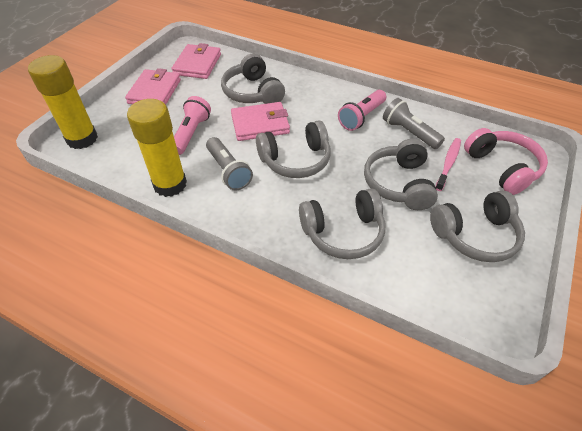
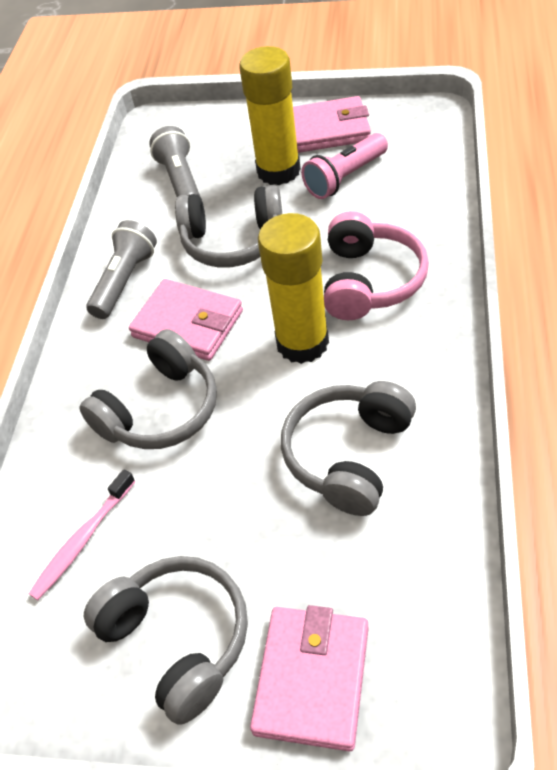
grey headphones: [221,54,285,104] [256,121,331,178] [299,188,385,259] [364,138,438,210] [430,190,525,262] = 5 -> [79,329,217,449] [84,556,248,725] [175,185,282,268] [281,381,416,516] = 4
pink flashlight: [174,96,211,155] [338,90,386,131] = 2 -> [301,133,388,199] = 1

